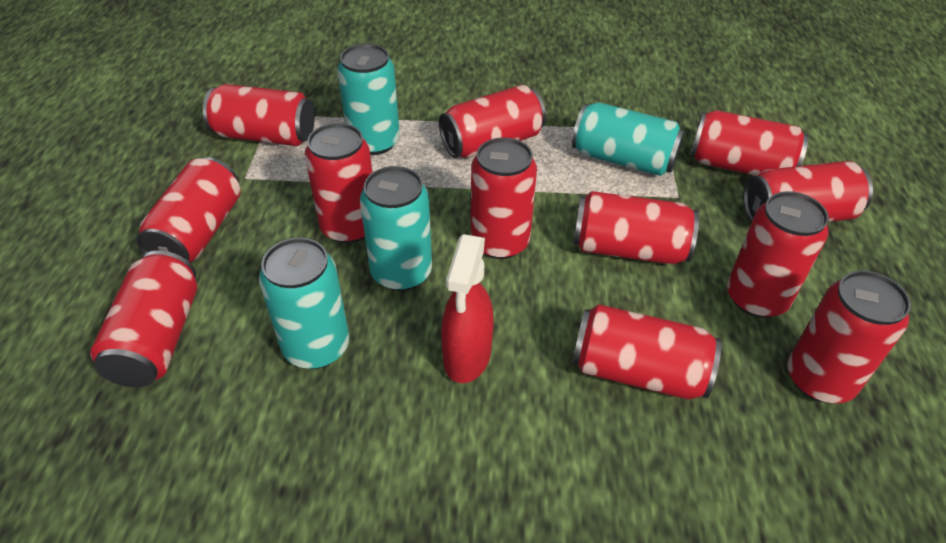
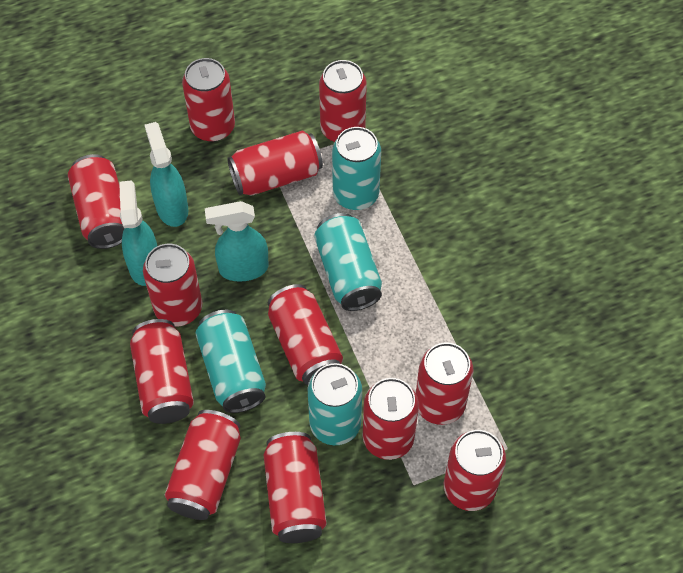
red spray bottle: [441,234,493,383] = 1 -> none = 0
turquoise spray bottle: none = 0 -> [119,180,157,286] [144,122,188,227] [205,201,269,282] = 3

